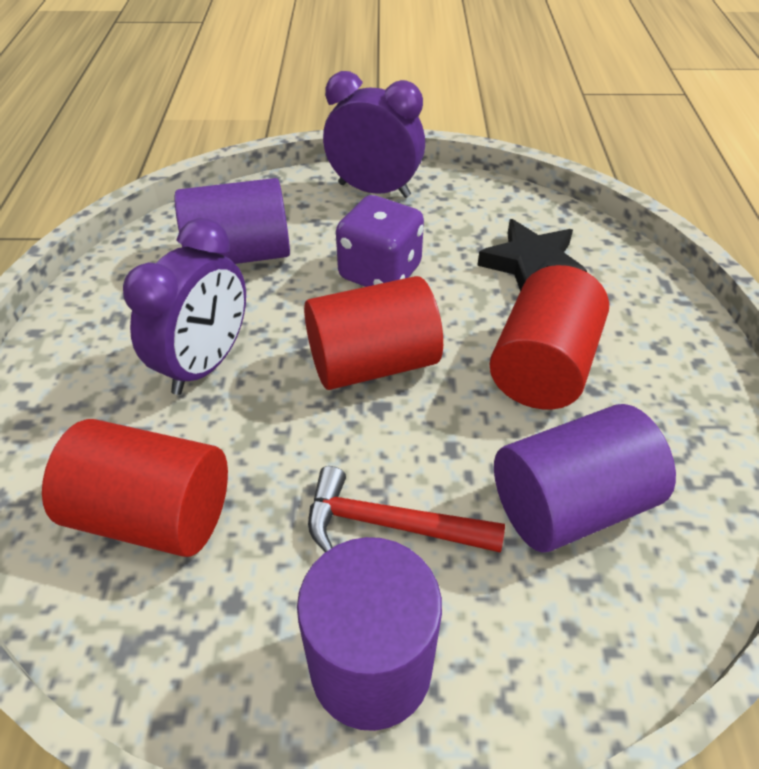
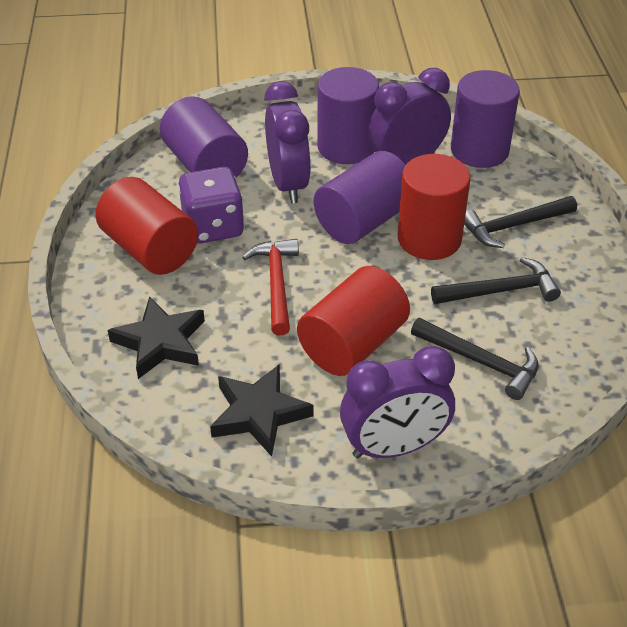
black hammer: none = 0 -> [411,318,539,400] [431,257,561,304] [464,196,577,248] = 3
black star: [477,219,587,291] = 1 -> [107,296,205,379] [210,364,313,457] = 2
purple clock: [123,218,246,395] [323,71,425,198] = 2 -> [264,81,311,204] [340,346,455,458] [368,68,451,165] = 3
purple cylinder: [174,178,290,264] [297,537,442,731] [494,404,676,553] = 3 -> [160,96,248,178] [314,151,406,244] [317,67,379,164] [451,70,520,168] = 4

